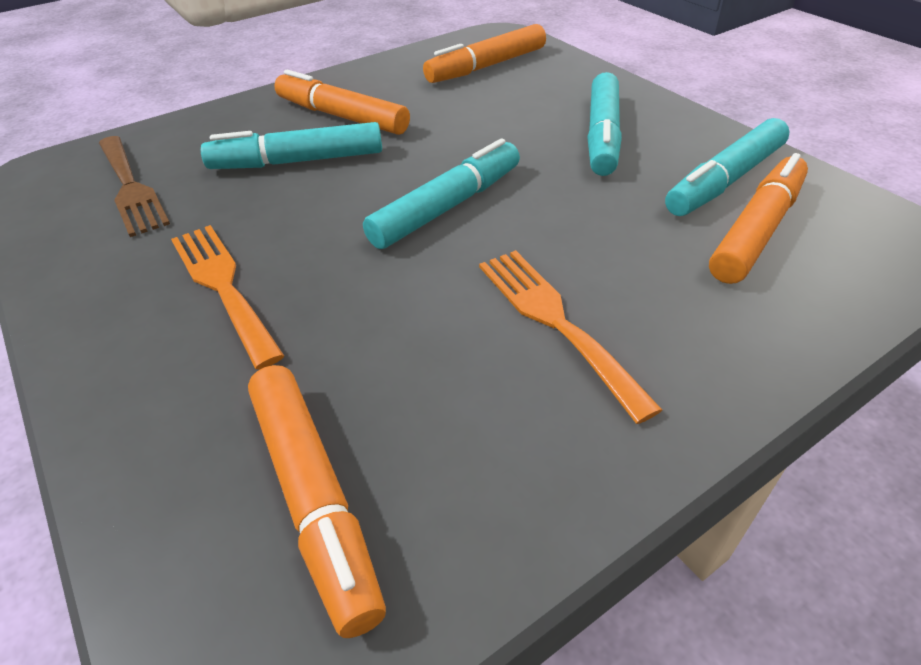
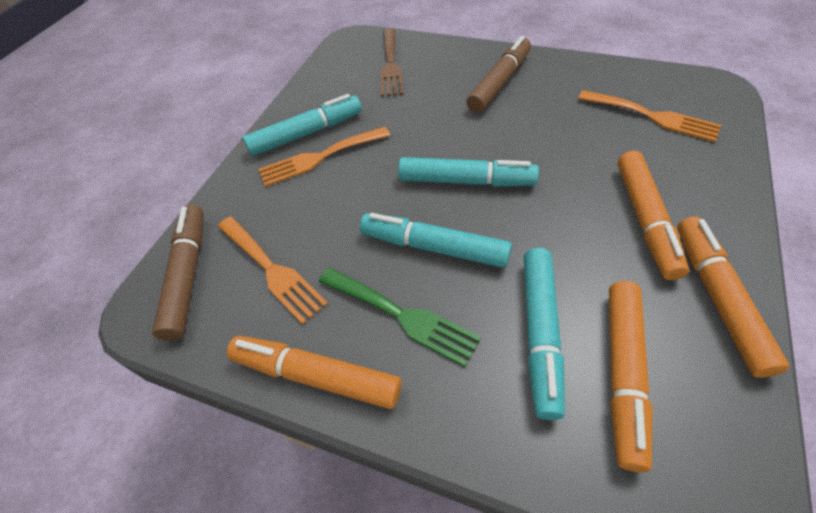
brown marker: none = 0 -> [152,205,203,341] [466,36,531,113] = 2
green fork: none = 0 -> [319,268,481,367] = 1
orange fork: [171,225,284,370] [479,250,662,424] = 2 -> [218,217,328,325] [259,127,390,187] [578,90,721,142] = 3

